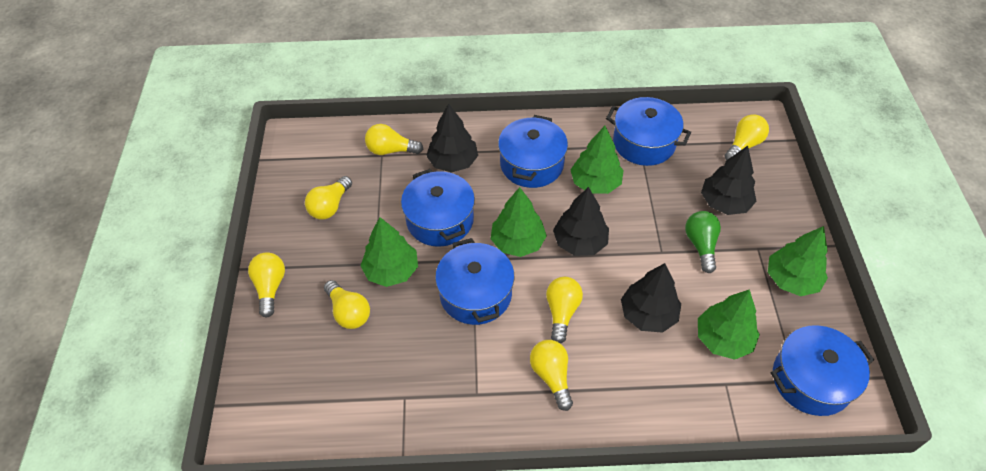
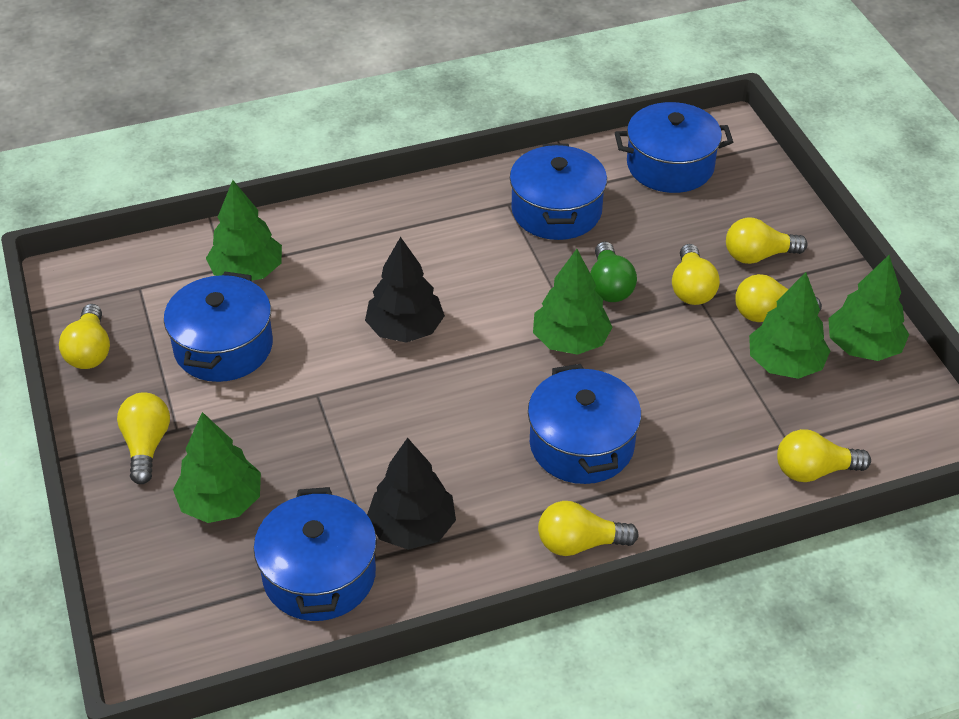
black tree: [426,103,478,173] [553,187,609,256] [621,263,681,333] [701,146,757,215] = 4 -> [365,237,445,343] [367,438,456,550] = 2

